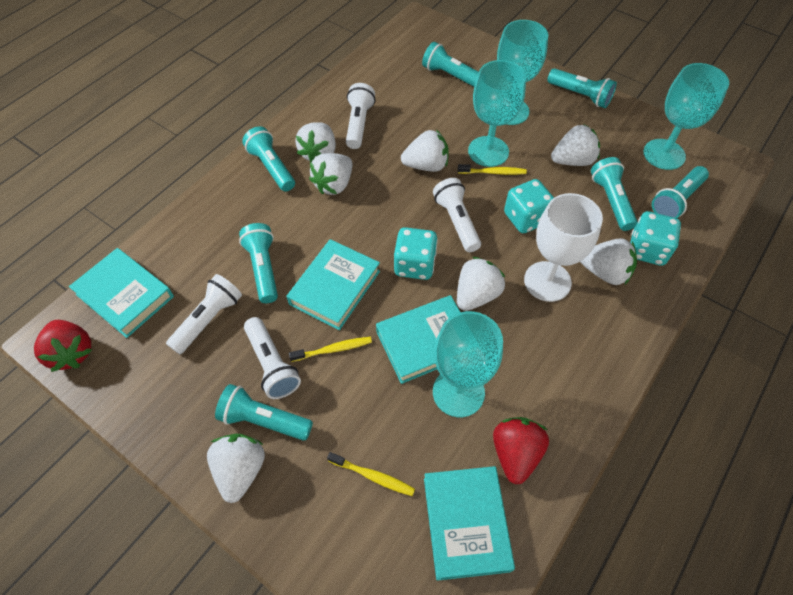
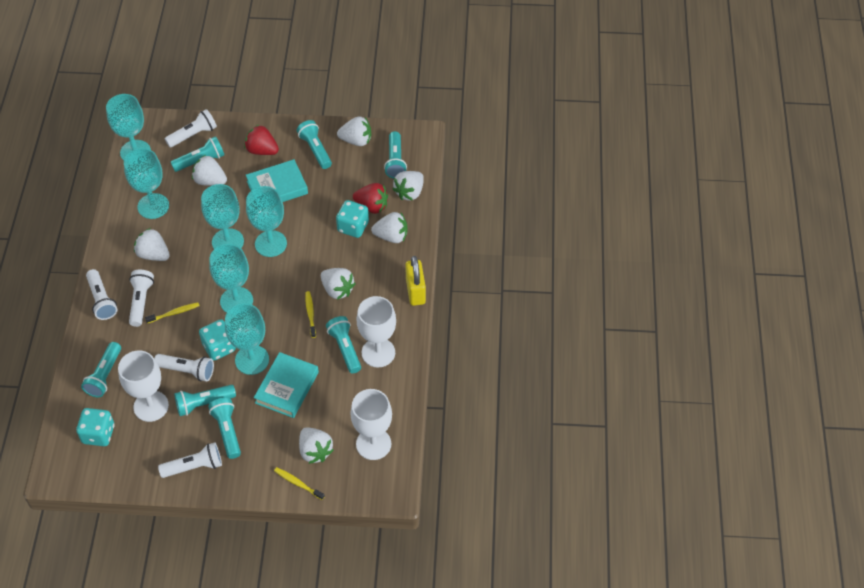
turquoise book: [69,248,174,338] [287,239,380,330] [376,295,460,384] [424,466,515,581] = 4 -> [246,159,308,202] [254,352,319,418] = 2
turquoise goblet: [433,311,503,417] [468,60,526,167] [497,20,548,125] [643,63,729,170] = 4 -> [106,94,151,161] [124,148,169,219] [201,184,244,249] [209,244,253,313] [225,303,269,375] [246,186,287,257] = 6
white flashlight: [166,274,242,354] [244,317,301,399] [346,83,376,149] [433,178,481,252] = 4 -> [86,269,117,320] [129,270,154,327] [154,354,214,382] [158,443,222,478] [165,109,217,148] = 5
white goblet: [524,193,603,302] = 1 -> [118,350,169,422] [350,389,392,460] [356,296,396,367] = 3
yellow padlock: none = 0 -> [405,256,426,306] = 1

